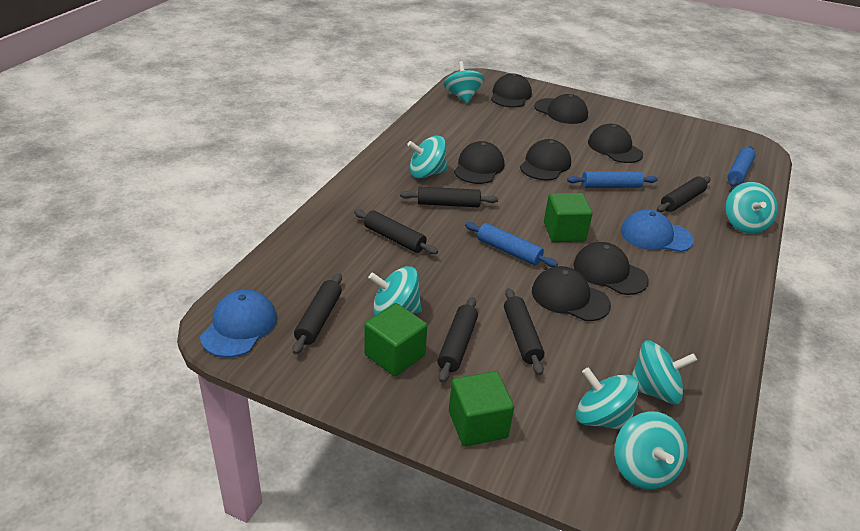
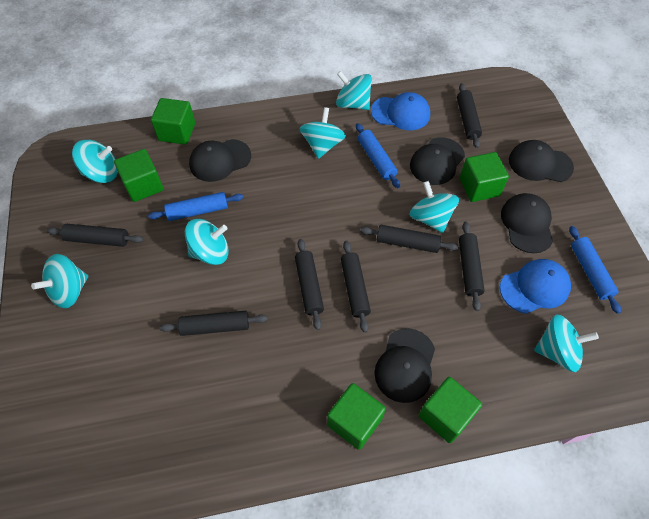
black cap: [454,141,504,184] [491,74,532,108] [520,139,571,180] [532,266,611,321] [534,94,588,124] [573,242,649,295] [588,124,643,163] = 7 -> [189,139,251,182] [375,328,435,403] [410,137,465,185] [501,193,553,253] [509,140,574,182] = 5
black rolling pin: [292,273,342,354] [354,209,438,254] [400,187,498,207] [437,297,478,383] [504,288,545,375] [657,176,711,212] = 6 -> [47,224,143,247] [160,311,268,336] [295,239,324,330] [341,240,371,333] [360,225,458,253] [457,83,482,148] [459,222,485,311] = 7
green cube: [364,303,427,376] [449,371,514,446] [544,193,592,242] = 3 -> [114,149,164,202] [151,98,195,145] [327,383,386,450] [419,377,482,443] [460,152,509,202] = 5

